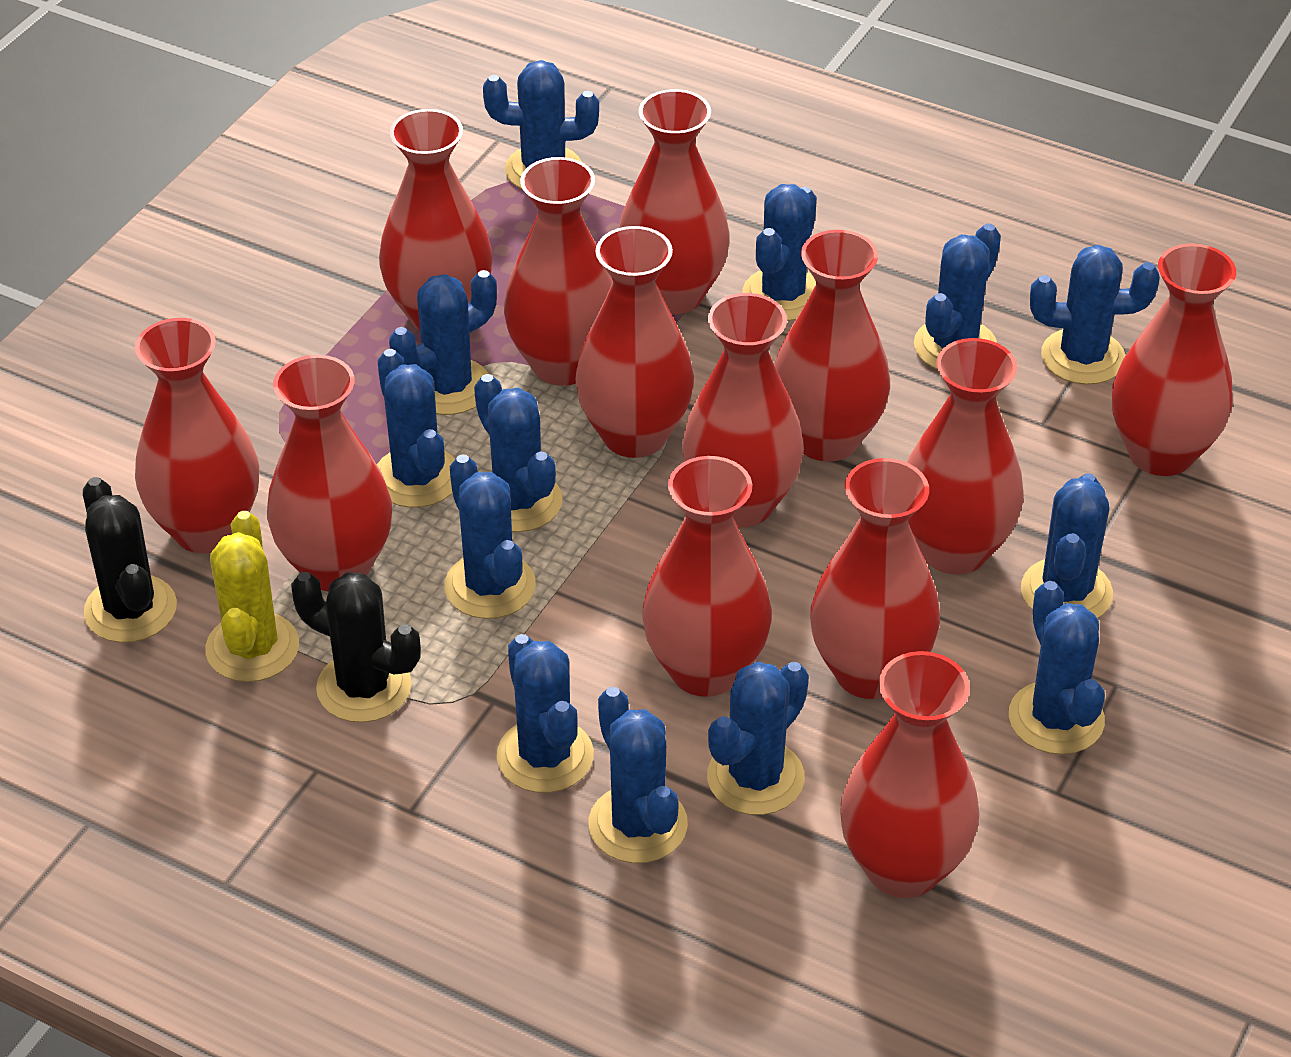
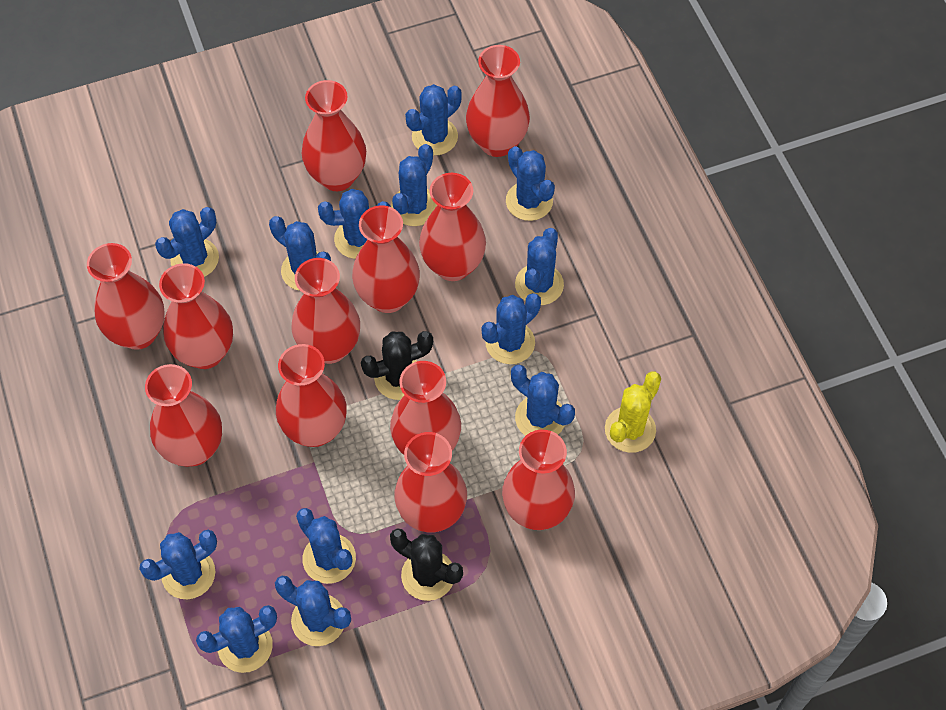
red vase: [135,318,259,553] [267,355,392,591] [379,109,493,331] [504,157,613,386] [575,226,694,458] [619,89,730,315] [642,456,772,697] [682,293,804,527] [774,230,890,462] [810,458,940,699] [840,651,979,898] [907,338,1024,575] [1112,243,1236,476] = 13 -> [87,243,165,350] [145,364,222,467] [159,263,233,369] [276,344,347,447] [291,258,360,364] [302,80,366,191] [352,205,420,313] [390,361,461,455] [394,432,467,532] [419,173,486,281] [466,45,530,157] [502,430,575,530] = 12

